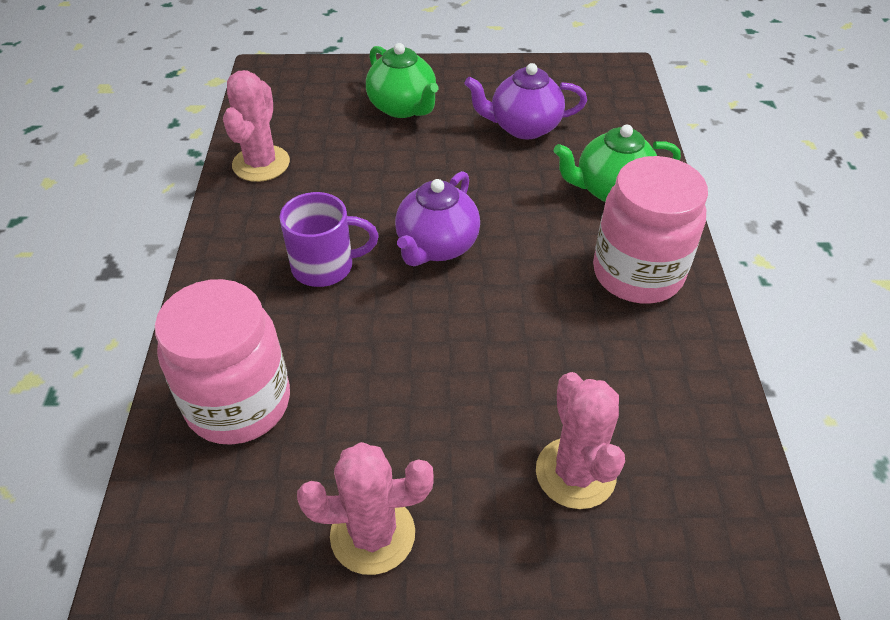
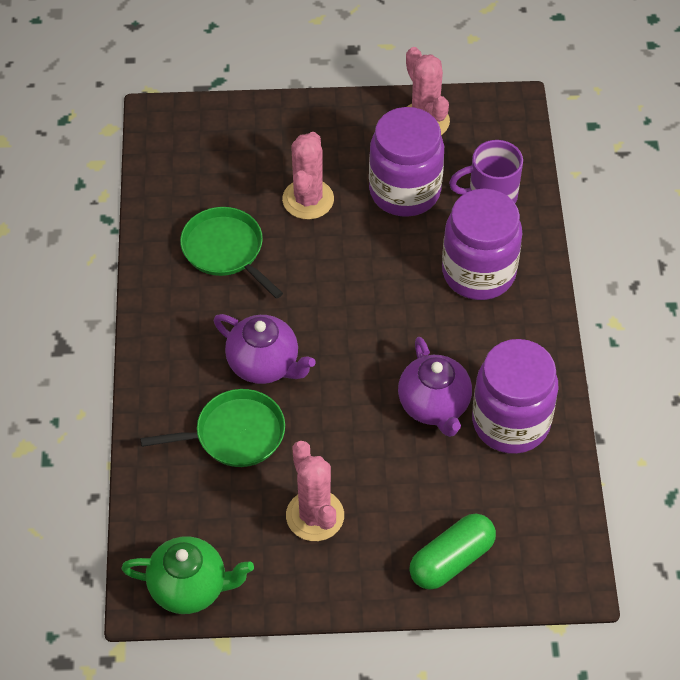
green capsule: none = 0 -> [409,513,496,590] = 1
green pan: none = 0 -> [140,389,285,467] [180,207,283,299] = 2
green teapot: [366,43,438,118] [554,125,681,202] = 2 -> [121,536,254,614] = 1
pink jar: [155,279,290,445] [593,156,708,304] = 2 -> none = 0
purple jar: none = 0 -> [369,107,444,217] [442,188,522,300] [472,339,558,454] = 3

